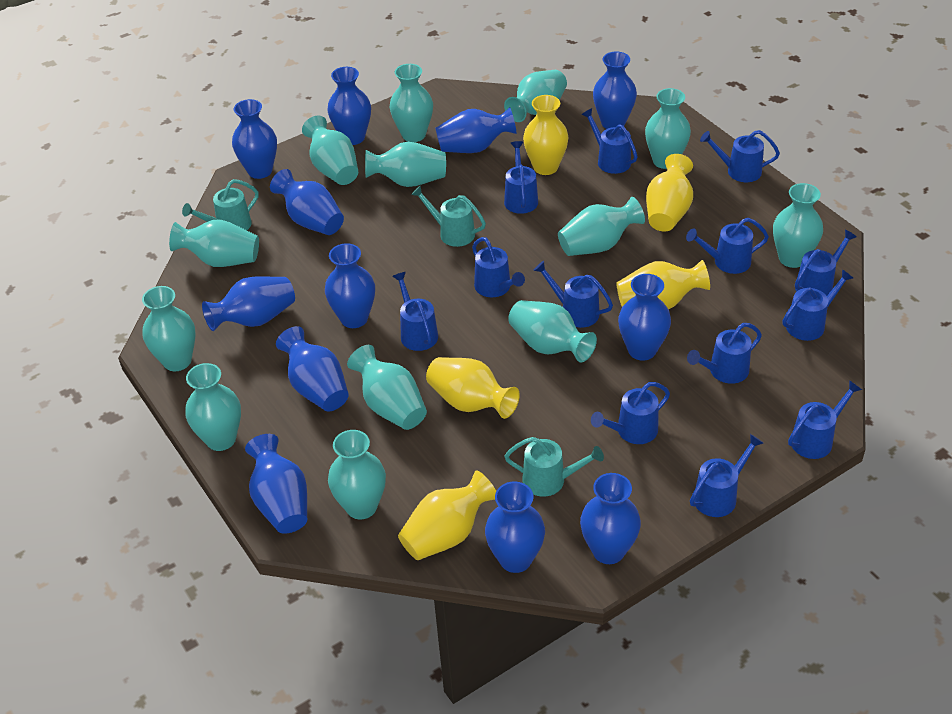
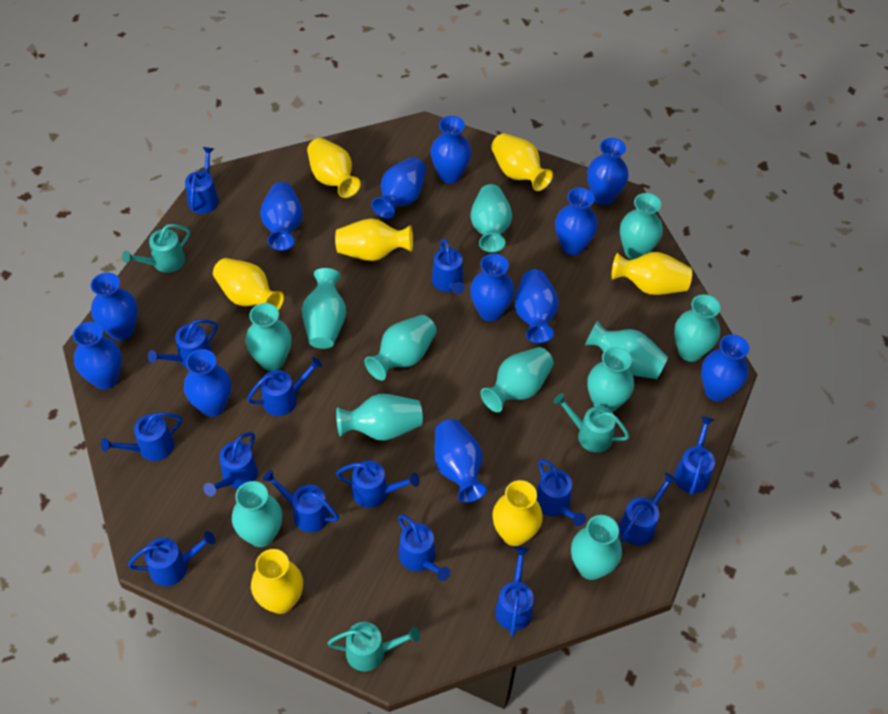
blue watering can: [392,272,438,351] [472,237,525,297] [504,141,538,214] [533,261,613,328] [581,108,638,174] [591,382,670,444] [686,218,769,274] [687,323,762,384] [690,434,764,517] [700,130,780,182] [783,269,853,341] [788,380,862,459] [795,229,857,296] = 13 -> [101,412,182,461] [128,531,215,586] [148,319,218,368] [185,147,219,214] [203,432,258,496] [247,357,322,416] [262,470,339,532] [336,460,420,508] [398,514,450,581] [432,239,465,294] [495,546,534,637] [536,459,586,526] [619,472,677,545] [674,416,715,495] = 14
turquoise vase: [142,286,196,371] [169,219,259,267] [185,363,241,451] [302,116,358,185] [328,430,386,519] [347,345,427,430] [365,142,446,187] [390,64,433,142] [504,70,567,122] [508,300,597,362] [558,197,645,256] [645,88,691,169] [773,183,823,268] = 13 -> [232,481,282,547] [245,303,292,371] [302,268,346,349] [336,394,423,441] [365,315,437,380] [470,184,512,252] [481,347,554,412] [571,515,622,580] [585,320,668,379] [587,347,634,412] [620,193,663,259] [674,294,720,362] = 12
yellow vase: [398,470,496,560] [426,357,520,419] [523,95,569,175] [616,260,710,309] [646,154,693,232] = 5 -> [213,258,284,311] [251,549,303,614] [307,138,361,198] [335,218,413,261] [491,133,553,191] [492,480,543,546] [611,252,692,295] = 7

